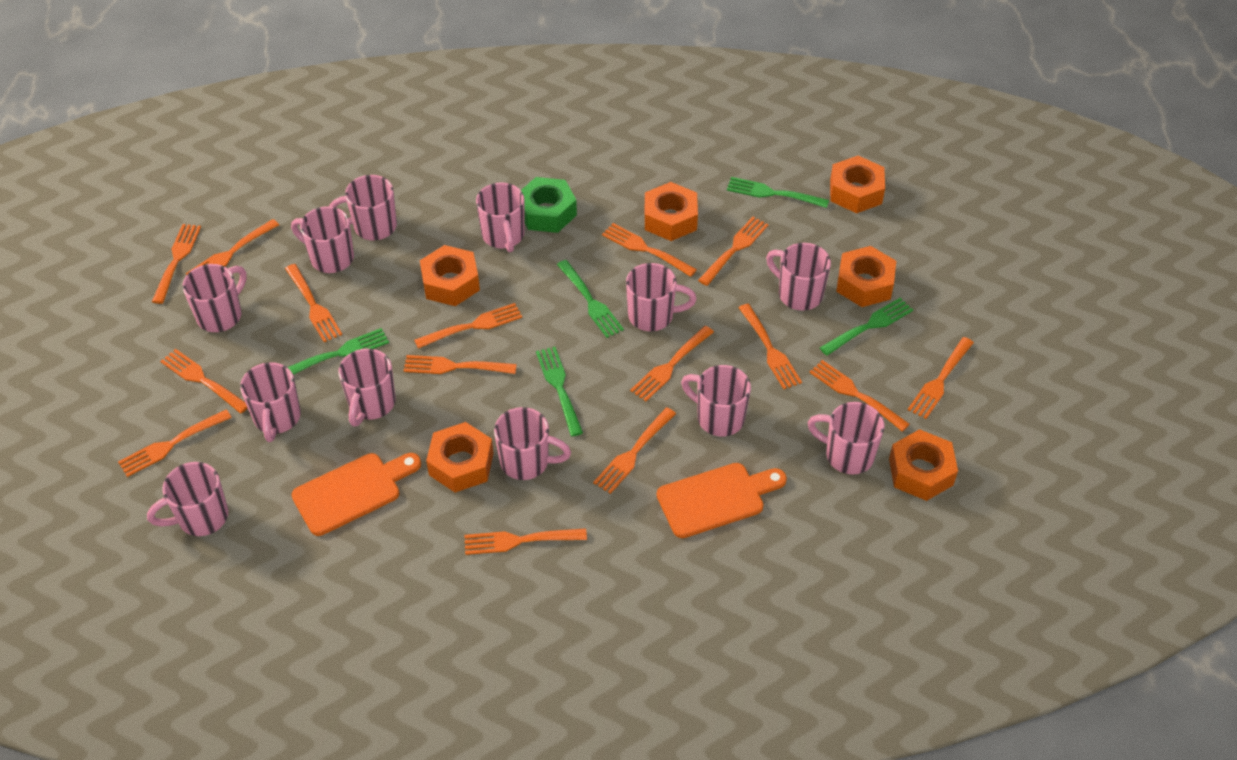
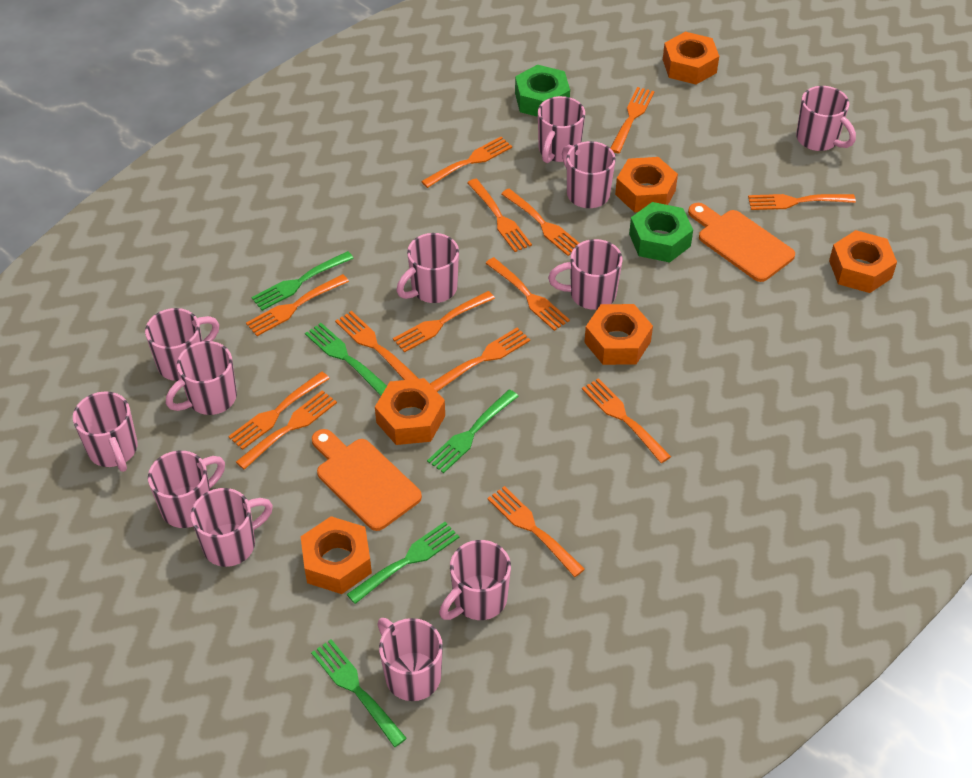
green nut: [521,177,577,233] = 1 -> [515,65,570,117] [629,202,693,263] = 2
orange fork: [118,409,232,477] [152,224,201,304] [160,349,248,414] [186,219,279,275] [285,264,342,342] [404,355,517,374] [414,303,522,349] [465,528,587,555] [593,407,676,494] [602,223,697,277] [630,326,714,401] [698,217,769,286] [739,304,802,389] [809,360,910,432] [908,337,974,419] = 15 -> [228,372,330,450] [236,390,337,470] [246,274,349,336] [335,311,419,380] [393,291,495,352] [421,137,512,188] [430,327,530,392] [467,179,532,252] [486,257,570,331] [487,486,585,577] [501,189,579,256] [582,378,671,463] [611,87,654,153] [748,194,856,210] = 14

